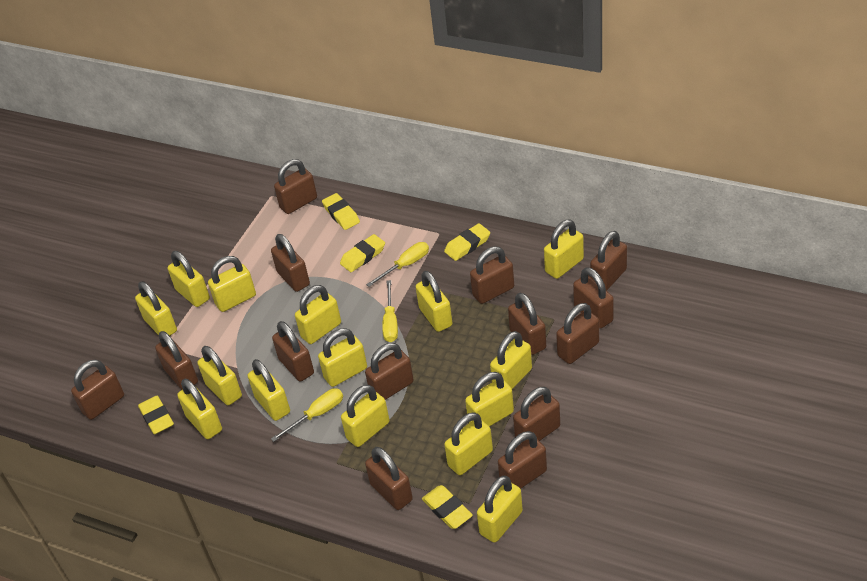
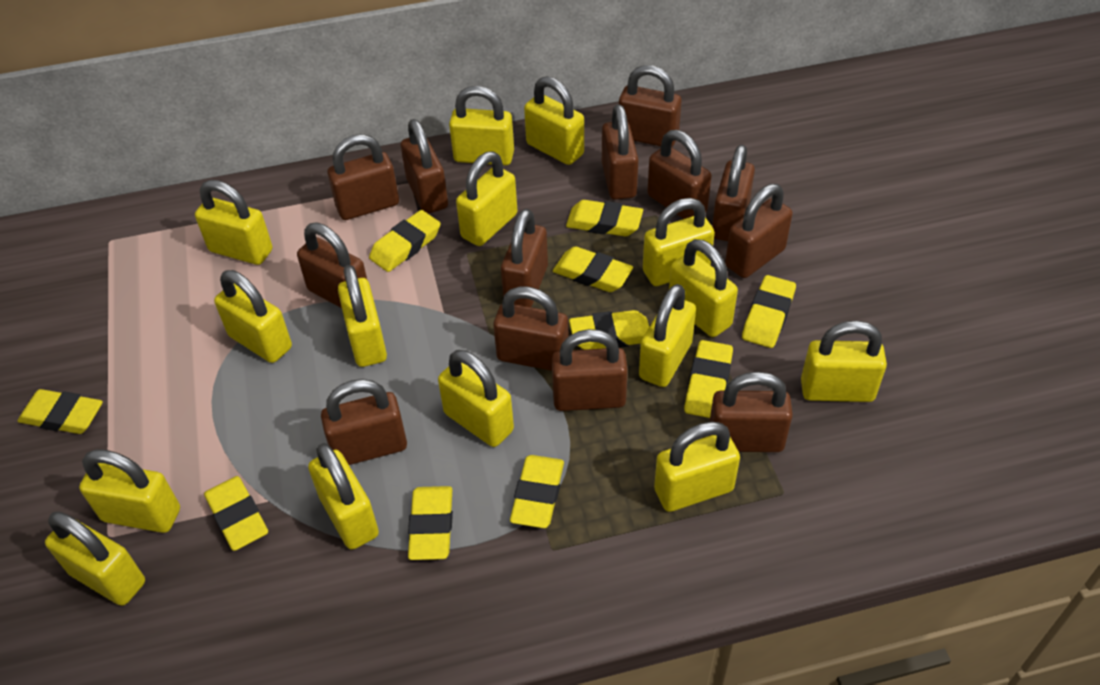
brown padlock: [71,359,124,420] [155,331,198,390] [271,234,310,292] [272,321,314,382] [274,159,317,214] [365,343,414,400] [365,447,413,510] [470,247,514,304] [498,431,547,489] [508,293,546,355] [513,387,560,444] [556,303,599,364] [573,267,614,328] [590,231,627,291] = 14 -> [297,223,367,308] [321,379,407,465] [327,134,399,220] [401,119,448,214] [493,286,569,371] [501,209,548,307] [552,329,628,411] [602,104,639,200] [619,65,682,147] [647,130,712,219] [709,372,793,452] [712,145,755,241] [725,184,793,278] = 13
yellow eraser: [138,396,174,434] [322,193,360,230] [340,234,385,272] [422,485,473,529] [444,223,490,261] = 5 -> [18,389,103,434] [204,476,268,551] [369,210,441,272] [408,486,453,560] [510,455,564,528] [553,246,633,292] [566,200,643,236] [569,310,649,350] [684,340,733,418] [742,275,796,348] = 10
yellow screwdriver: [271,388,343,442] [366,242,429,287] [382,280,398,342] = 3 -> none = 0

